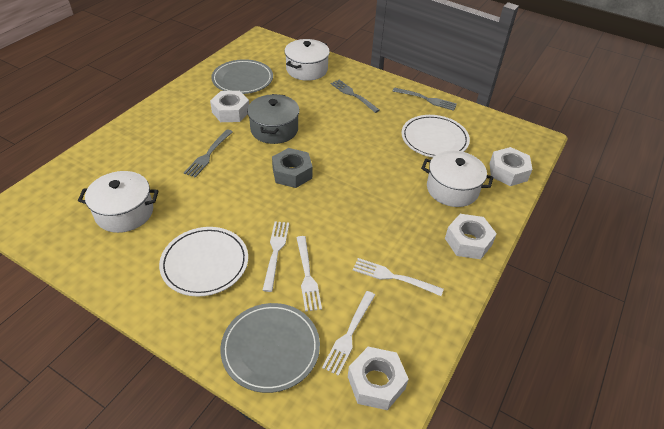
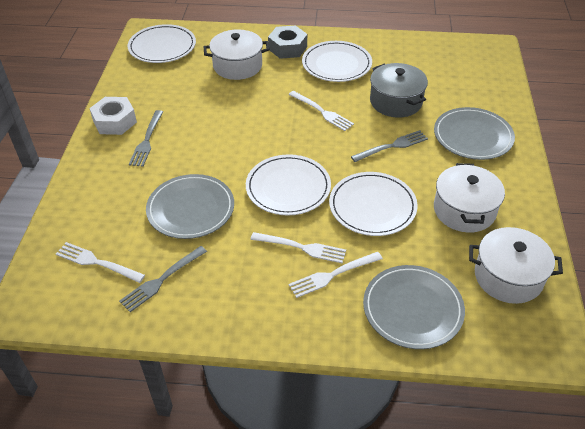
grey plate: [211,59,273,94] [220,303,320,393] = 2 -> [146,174,234,239] [363,265,465,349] [434,107,515,160] = 3
white nut: [210,91,249,122] [348,347,409,410] [445,214,497,259] [489,147,533,186] = 4 -> [89,97,137,135] = 1
white plate: [159,227,248,297] [401,115,470,158] = 2 -> [128,24,196,63] [246,154,331,215] [302,41,372,82] [329,172,418,236] = 4

